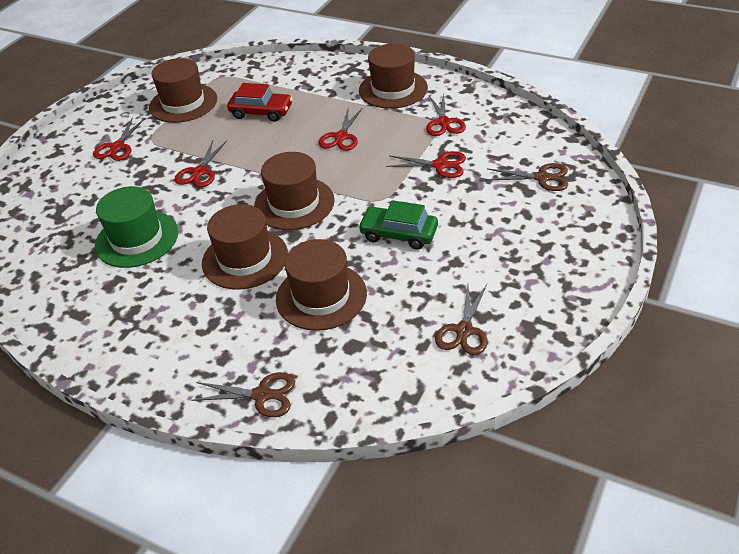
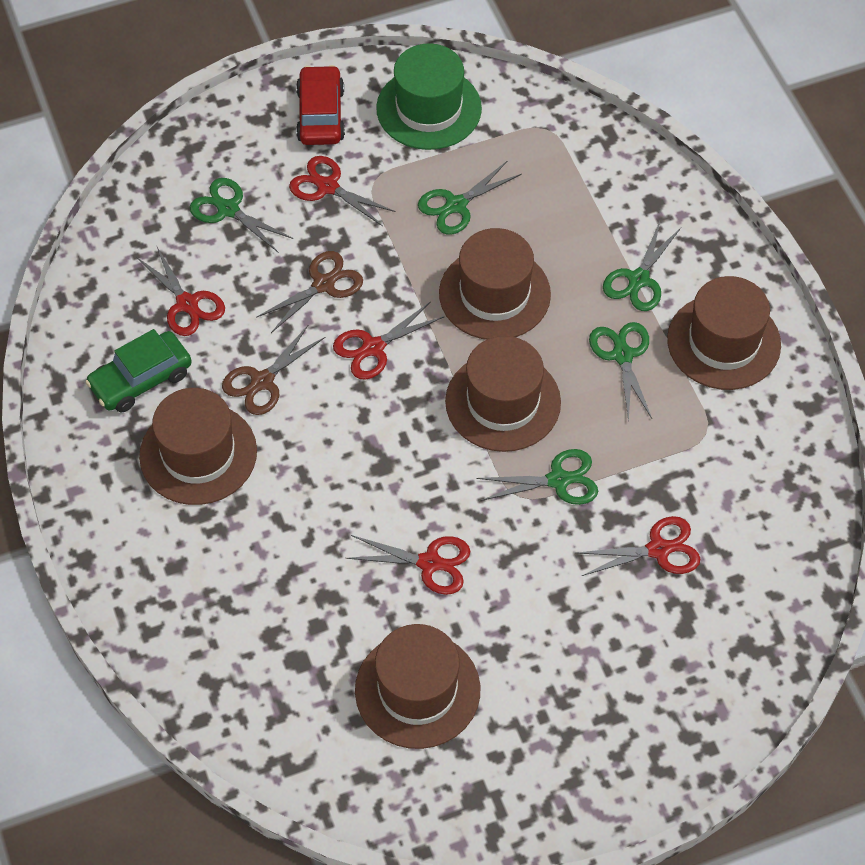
brown scissors: [191,372,295,417] [435,284,488,355] [486,163,568,191] = 3 -> [222,325,326,415] [256,251,363,333] = 2
green scissors: none = 0 -> [190,178,293,252] [418,161,522,235] [476,449,598,505] [589,322,652,422] [603,221,681,311] = 5

